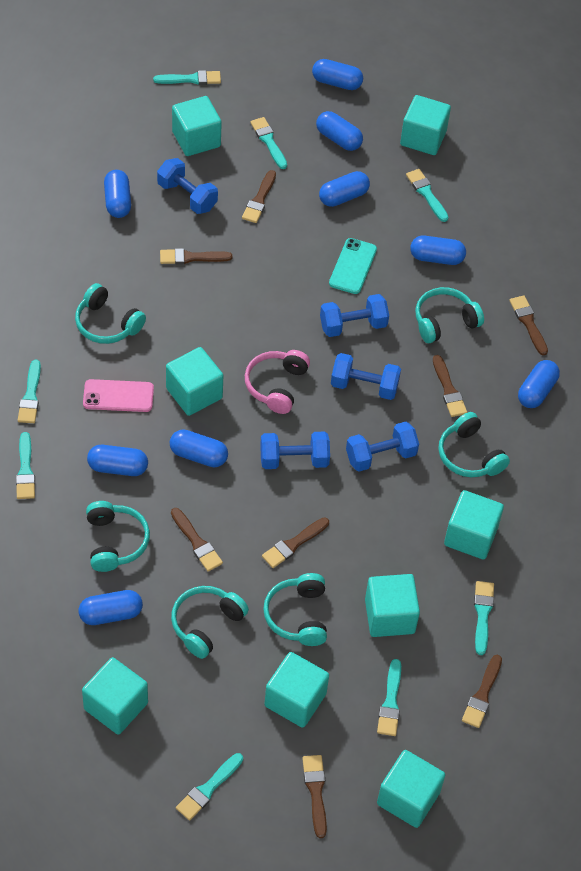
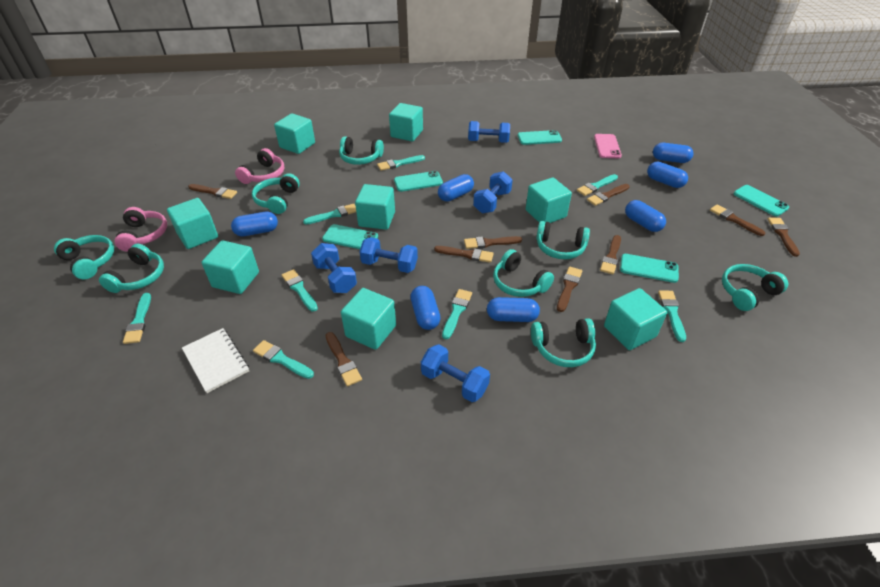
blue capsule: [79,590,143,625] [87,445,148,476] [104,170,131,218] [170,429,228,467] [312,59,363,90] [316,111,363,151] [319,171,370,207] [410,236,466,265] [518,360,560,408] = 9 -> [231,212,278,236] [410,286,441,330] [438,174,474,202] [487,297,540,322] [625,200,666,232] [647,162,688,188] [653,143,694,163] = 7
brown brush: [160,248,232,264] [171,508,223,572] [242,170,276,223] [262,517,329,568] [302,755,327,838] [433,355,467,417] [462,655,502,728] [509,295,548,356] = 8 -> [188,184,237,199] [326,332,362,386] [434,246,494,263] [464,236,522,249] [557,267,582,312] [587,184,630,206] [600,235,621,274] [710,204,765,236] [768,217,800,257] = 9
pink headphones: [245,350,310,414] = 1 -> [114,207,167,252] [235,148,284,184] = 2
turquoise headphones: [75,283,146,344] [86,501,150,572] [171,586,249,659] [263,573,327,646] [415,287,484,343] [438,412,510,477] = 6 -> [54,235,114,279] [99,243,164,293] [252,173,300,214] [339,136,384,165] [493,249,554,297] [531,318,596,367] [536,221,590,259] [722,264,788,311] = 8
turquoise phone: [329,238,377,294] = 1 -> [322,224,378,249] [394,171,443,192] [518,130,562,145] [620,254,679,283] [734,185,789,216] = 5
white notebook: none = 0 -> [182,328,249,393] = 1

